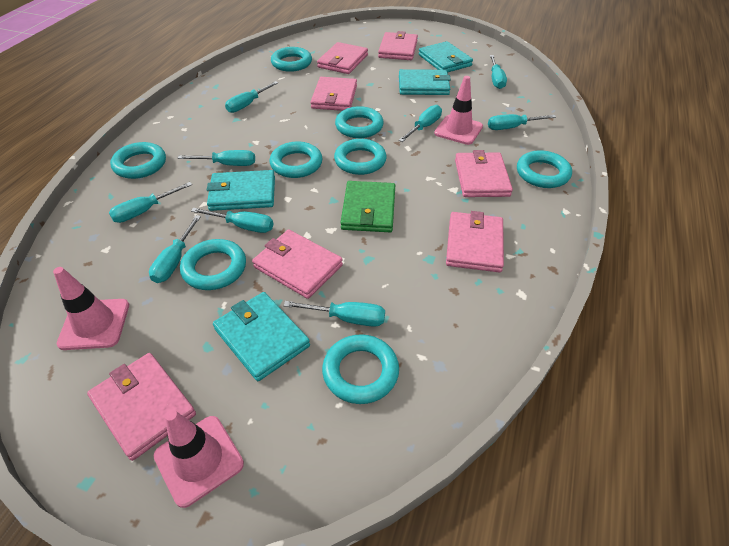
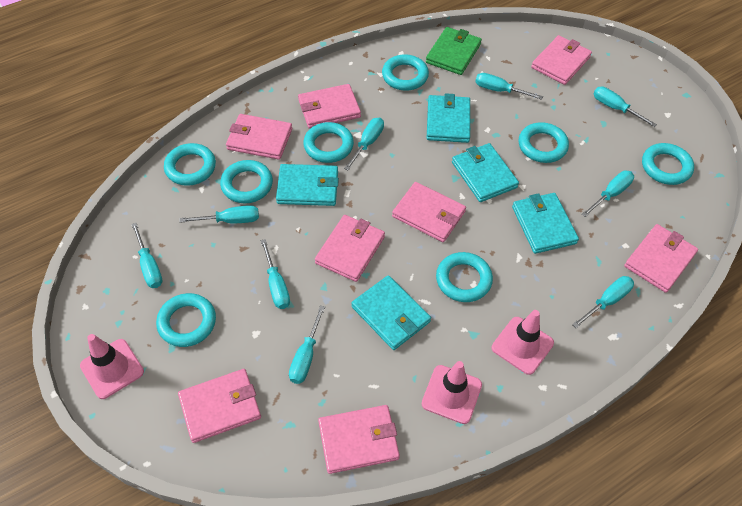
pink wallet: [87,353,196,461] [252,230,343,299] [311,77,357,111] [317,42,368,74] [378,31,418,60] [446,211,504,273] [455,150,513,197] = 7 -> [178,369,261,443] [226,114,292,160] [298,84,361,129] [315,215,385,282] [318,405,400,474] [392,182,466,242] [531,35,592,85] [624,224,698,293] = 8
turquoise wallet: [207,170,275,211] [213,292,310,381] [399,69,451,95] [418,41,473,73] = 4 -> [276,164,339,206] [351,275,431,350] [427,93,470,143] [452,143,519,202] [512,193,579,254] = 5

